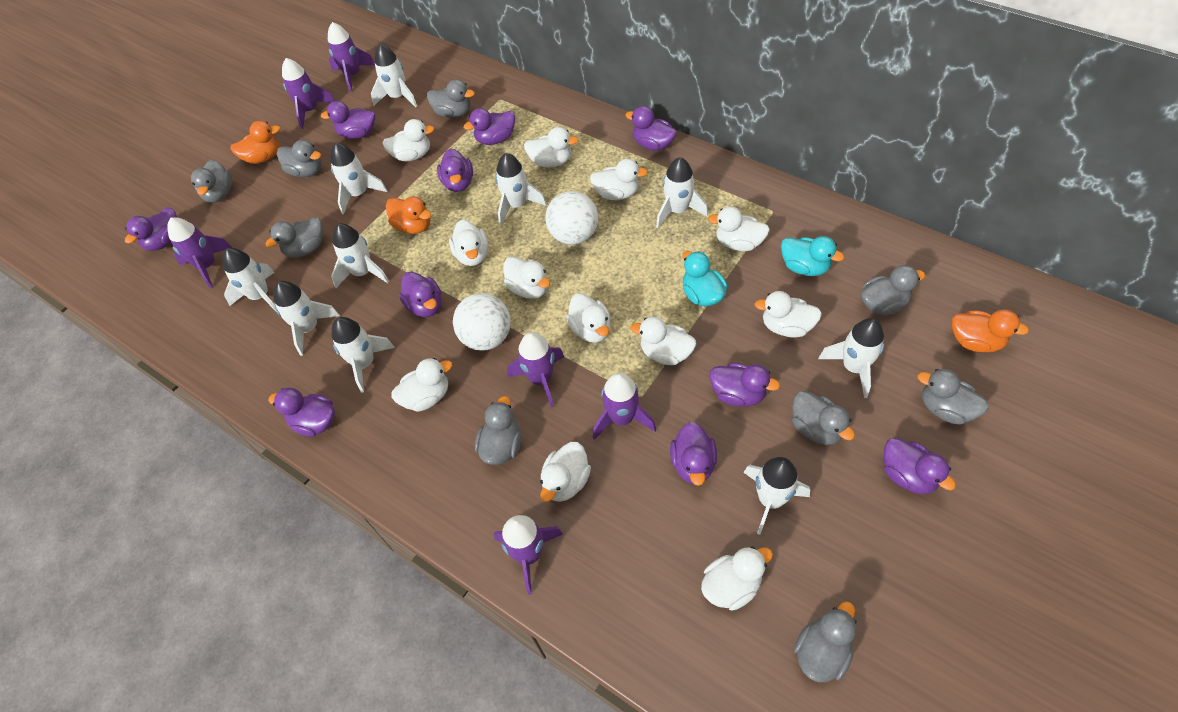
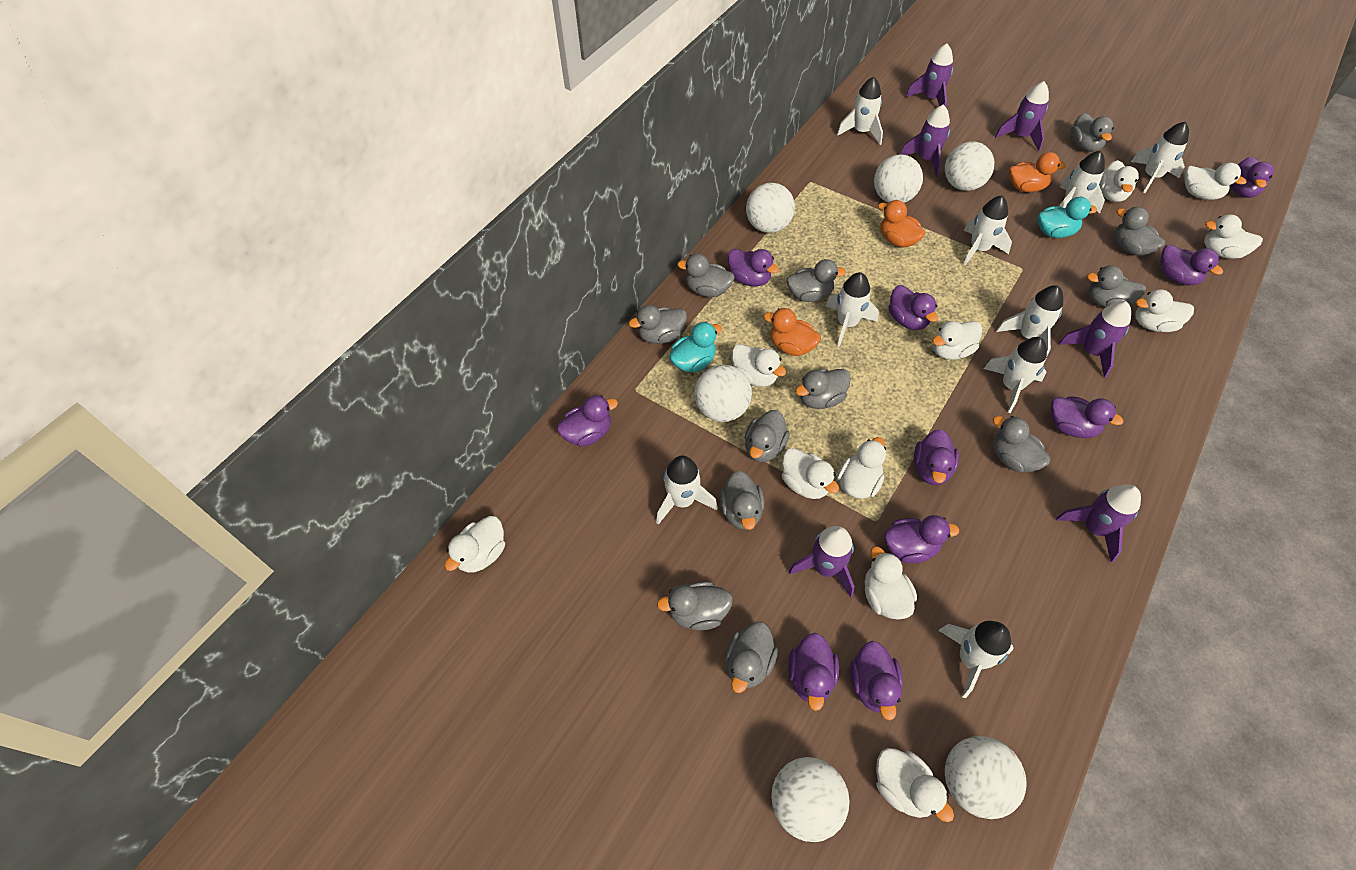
grey duck: [191,160,232,203] [266,217,323,258] [277,140,322,177] [427,79,475,118] [475,396,521,465] [792,391,855,445] [794,601,857,682] [861,265,925,315] [917,369,989,425] = 9 -> [629,305,687,344] [657,581,733,631] [677,253,735,297] [719,471,765,530] [725,622,778,693] [745,410,790,462] [787,259,846,302] [795,369,851,409] [993,416,1050,472] [1070,113,1114,152] [1087,265,1146,308] [1114,207,1165,256] = 12
white ball: [453,293,511,351] [546,191,598,245] = 2 -> [694,365,752,422] [746,182,795,233] [771,757,850,842] [874,154,923,203] [945,142,994,191] [945,736,1027,819] = 6
white duck: [382,119,435,161] [391,358,452,412] [449,220,488,266] [503,256,550,299] [524,127,578,168] [540,442,591,502] [566,293,611,343] [590,159,648,200] [630,317,696,365] [701,547,773,611] [708,207,770,251] [754,291,822,338] = 12 -> [445,516,505,573] [732,344,786,387] [782,448,839,499] [837,437,886,499] [865,546,917,620] [876,748,954,822] [932,321,982,360] [1099,160,1139,202] [1135,289,1194,332] [1184,163,1247,200] [1204,214,1263,259] = 11
white rocket: [222,248,276,311] [273,281,340,356] [330,143,387,215] [331,223,389,288] [331,317,395,393] [371,44,417,107] [495,153,546,225] [656,157,708,228] [744,457,810,535] [818,318,885,398] = 10 -> [656,456,718,525] [826,272,879,347] [837,77,883,145] [938,621,1014,698] [963,195,1012,266] [984,337,1047,413] [996,285,1063,358] [1059,150,1105,213] [1131,121,1189,193] = 9

